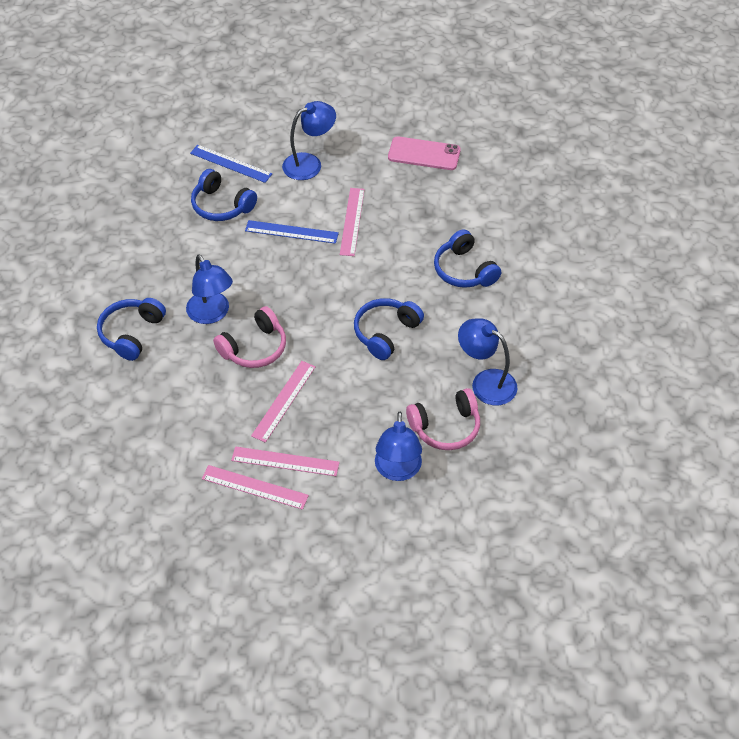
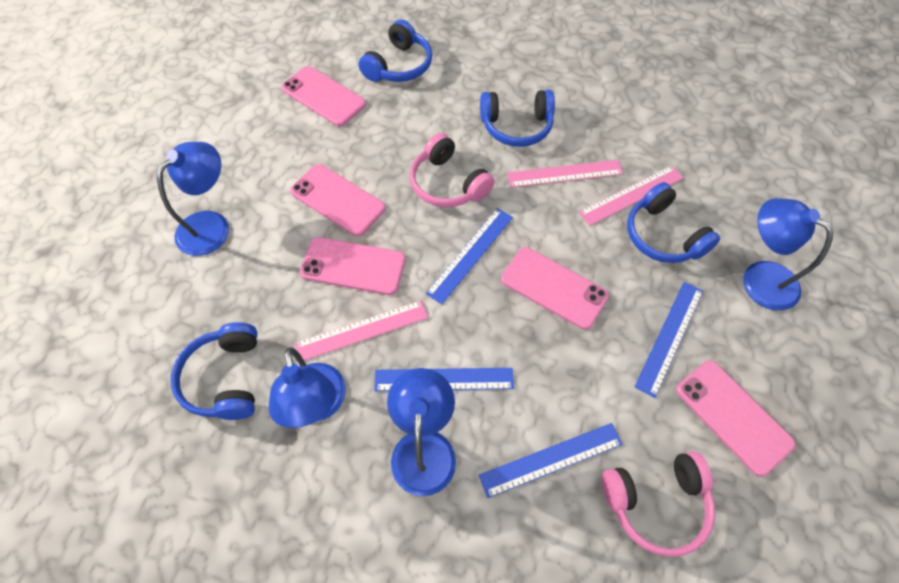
blue ruler: [190,145,272,183] [245,220,339,244] = 2 -> [374,368,514,391] [426,208,513,304] [479,423,623,498] [634,282,703,398] = 4
pink phone: [388,136,461,170] = 1 -> [281,66,366,126] [290,164,386,236] [300,237,406,295] [501,247,609,330] [676,360,795,477] = 5
pink ruler: [202,465,309,510] [231,446,339,476] [251,361,316,443] [340,188,365,256] = 4 -> [295,300,428,361] [507,160,623,188] [579,166,683,226] = 3

